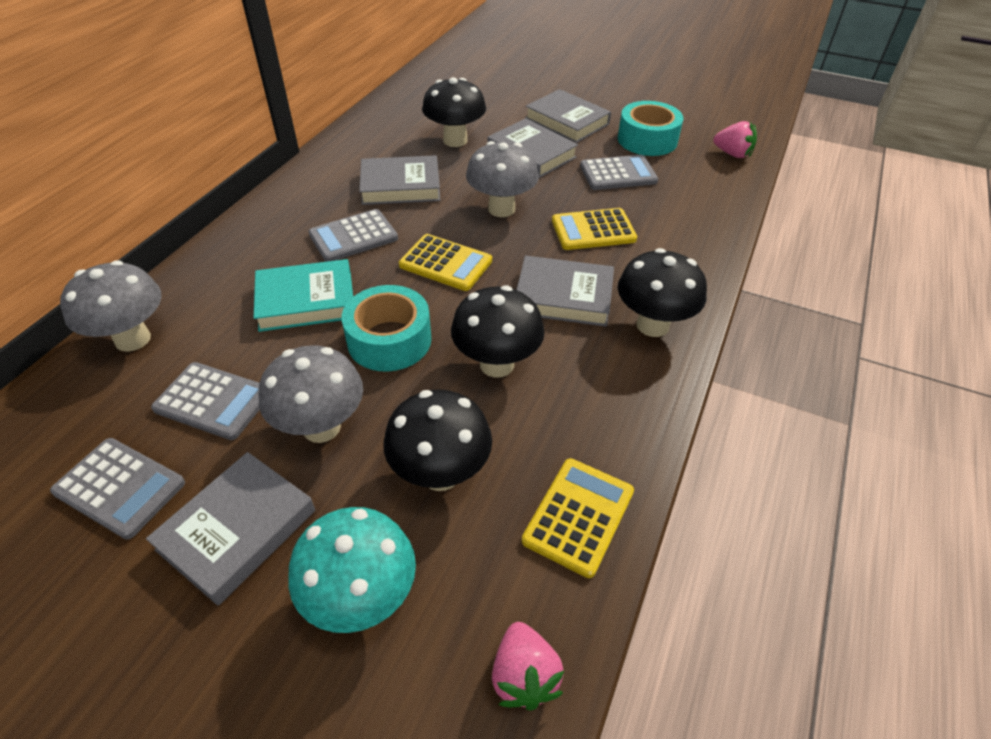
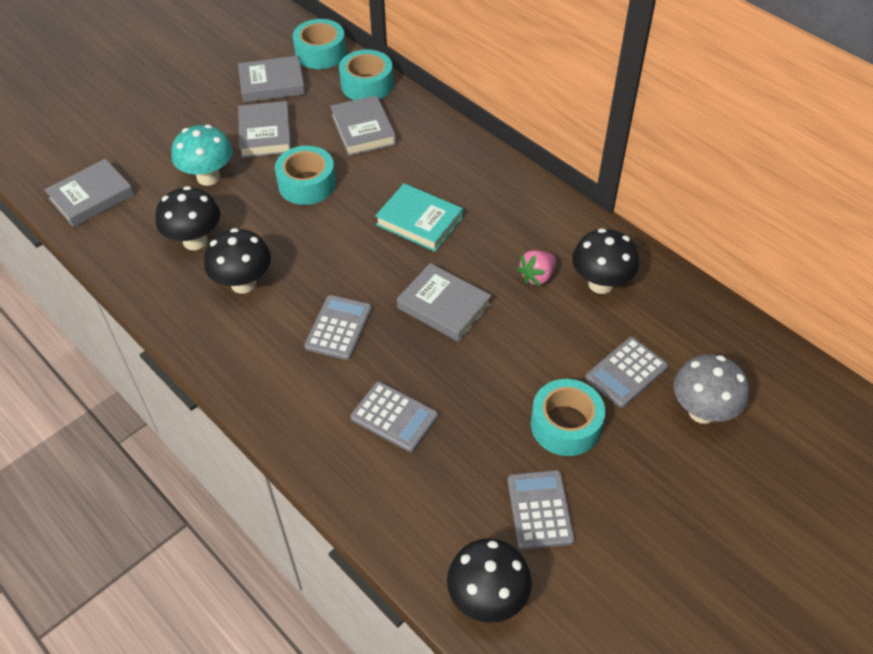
grey mushroom: [60,260,162,352] [259,345,363,443] [466,141,539,217] = 3 -> [674,354,749,424] = 1
pink strawberry: [492,622,564,711] [713,121,757,158] = 2 -> [517,250,556,286] = 1
turquoise tape: [342,285,431,372] [618,101,683,156] = 2 -> [275,146,336,205] [293,19,346,69] [339,50,393,100] [531,379,605,456] = 4
yellow calculator: [399,234,492,291] [522,458,634,578] [552,208,637,250] = 3 -> none = 0

